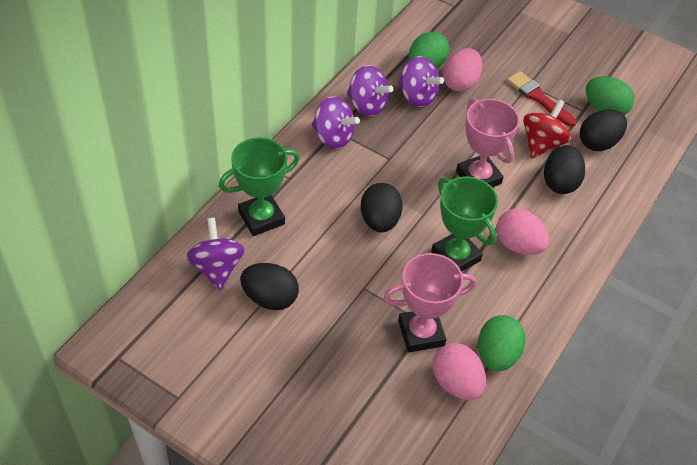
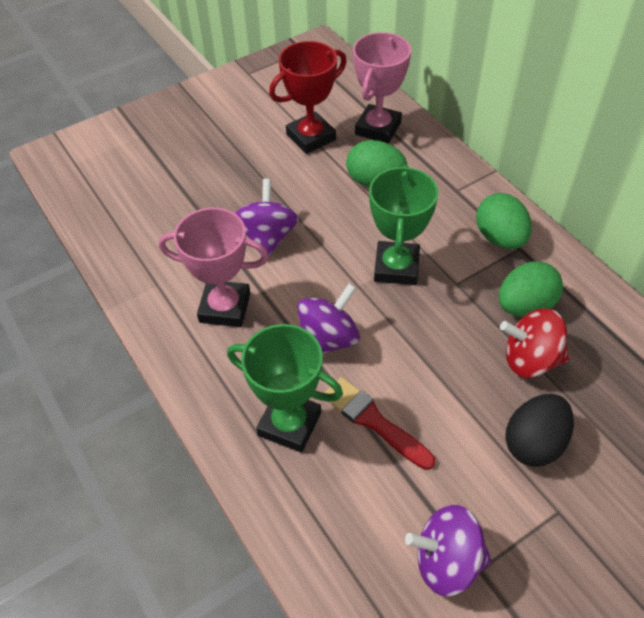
black egg: [240,263,299,310] [361,183,403,233] [544,145,585,194] [580,109,627,151] = 4 -> [505,394,574,467] = 1
pink egg: [433,343,486,400] [443,48,482,92] [496,209,549,255] = 3 -> none = 0
purple spinning top: [186,218,245,291] [312,96,360,149] [347,65,393,116] [398,56,444,107] = 4 -> [235,179,299,258] [297,283,360,354] [405,505,492,597] = 3
red trophy: none = 0 -> [269,41,347,154] = 1

